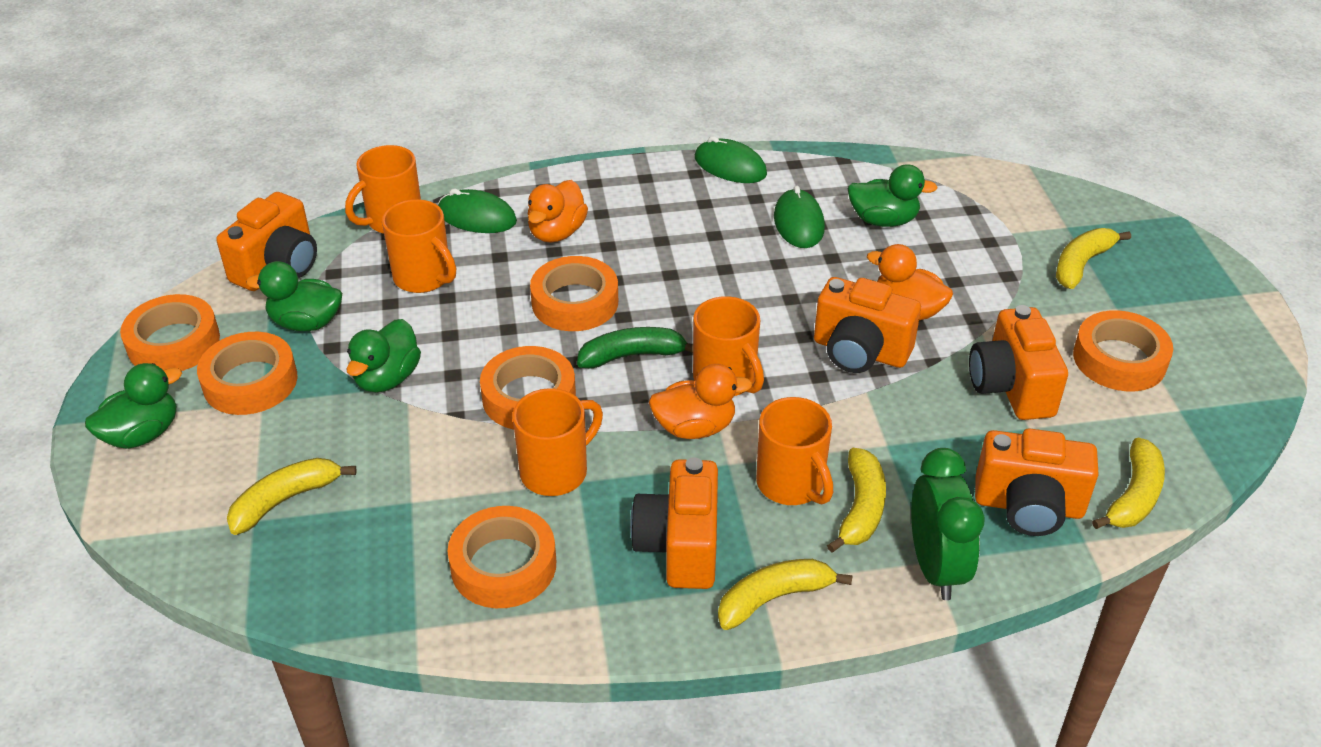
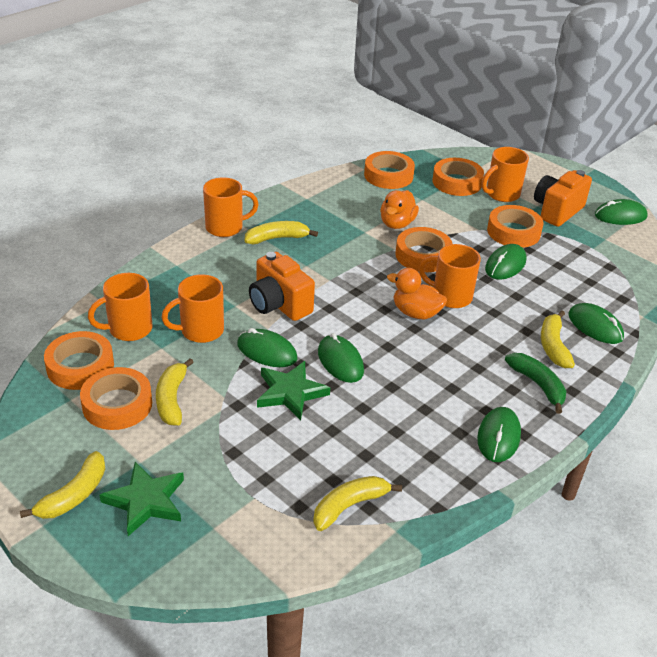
green clock: [911,448,985,600] = 1 -> none = 0
green duck: [85,363,182,449] [246,261,342,331] [346,319,421,393] [847,164,938,227] = 4 -> none = 0
green mouse: [438,189,517,233] [695,136,767,183] [774,185,825,248] = 3 -> [237,328,298,367] [318,333,364,383] [477,407,521,462] [485,244,526,280] [568,303,624,344] [595,199,648,225] = 6
green star: none = 0 -> [100,462,184,536] [257,361,330,420] = 2
orange camera: [216,192,317,291] [630,457,718,589] [814,277,921,373] [969,305,1068,420] [975,428,1099,536] = 5 -> [249,252,315,321] [534,170,592,227] = 2
orange duck: [528,180,588,243] [649,364,752,439] [867,244,953,321] = 3 -> [380,190,419,229] [387,268,447,320] = 2

